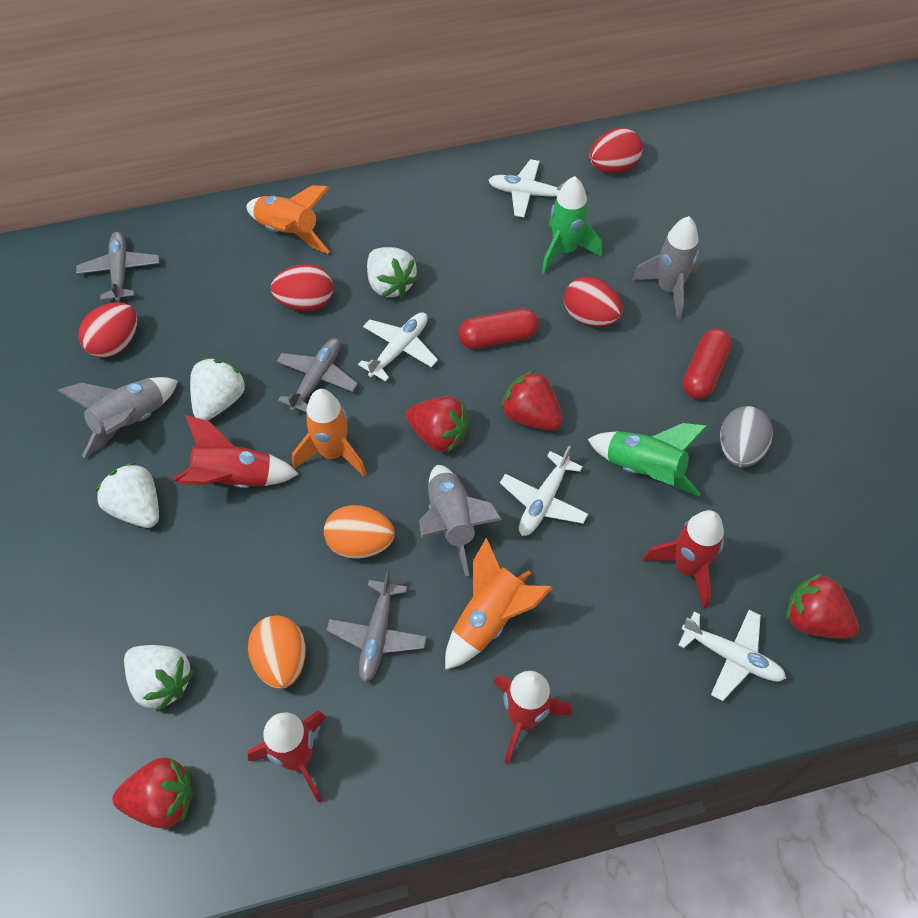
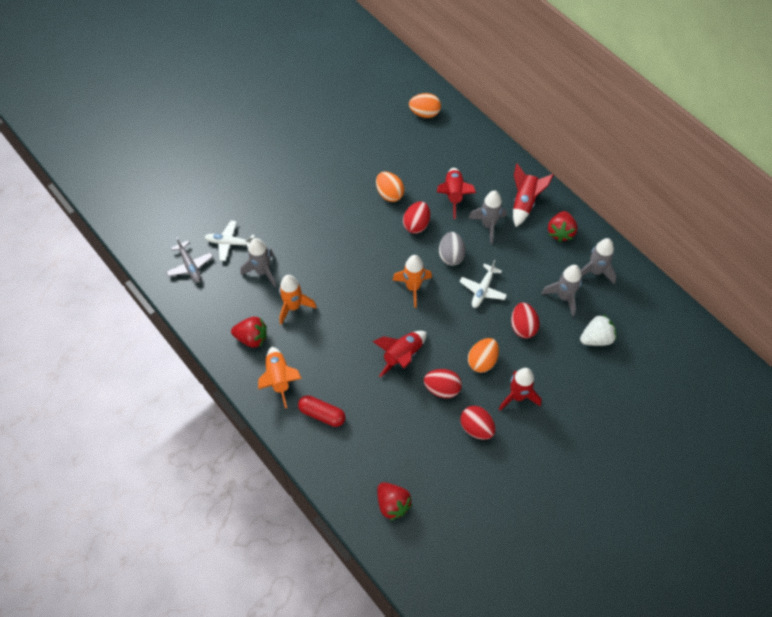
green rocket: [541,176,602,274] [588,423,708,496] = 2 -> none = 0
grey plane: [76,232,159,302] [276,338,358,413] [326,571,427,683] = 3 -> [166,237,213,283] = 1
grey rocket: [58,377,178,458] [419,465,502,576] [632,216,699,320] = 3 -> [241,238,277,287] [468,191,506,244] [541,265,582,317] [580,238,617,284] = 4
orange egg: [248,615,306,689] [324,505,395,559] = 2 -> [376,172,404,202] [409,93,441,118] [468,338,499,373] = 3
red capsule: [458,308,539,349] [683,329,732,399] = 2 -> [298,395,345,427] = 1
red strawberry: [113,757,193,828] [406,396,470,452] [501,370,563,430] [786,573,859,639] = 4 -> [231,317,267,348] [377,482,412,521] [548,211,577,242] = 3
white plane: [358,312,438,382] [488,159,565,218] [500,446,588,536] [678,610,786,701] = 4 -> [205,221,255,261] [460,260,507,308] = 2
white strawberry: [95,462,159,528] [124,645,194,712] [190,358,246,421] [367,247,418,297] = 4 -> [580,315,616,346] = 1

